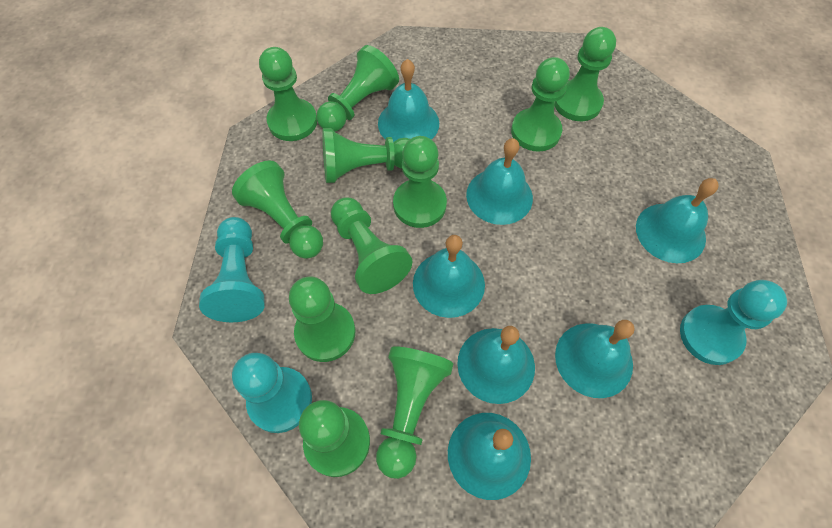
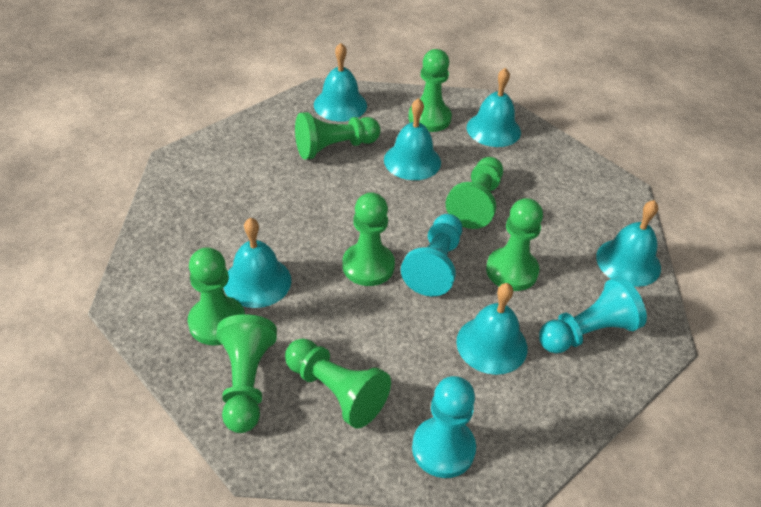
green pawn: [232,160,323,259] [259,47,317,141] [289,277,355,362] [299,400,370,477] [317,45,399,132] [322,128,410,183] [331,197,412,294] [376,346,453,479] [393,136,447,228] [511,57,570,152] [555,27,616,121] = 11 -> [188,247,245,345] [216,314,277,433] [285,338,391,429] [295,112,381,160] [342,192,395,286] [408,49,452,132] [446,157,503,229] [486,198,543,291] = 8
turquoise bell: [378,59,439,143] [413,235,485,318] [448,413,531,500] [457,326,535,404] [466,138,533,225] [555,320,635,398] [636,178,719,263] = 7 -> [224,217,291,308] [314,43,367,121] [384,98,441,180] [456,283,527,375] [467,68,521,147] [596,200,661,287] = 6

